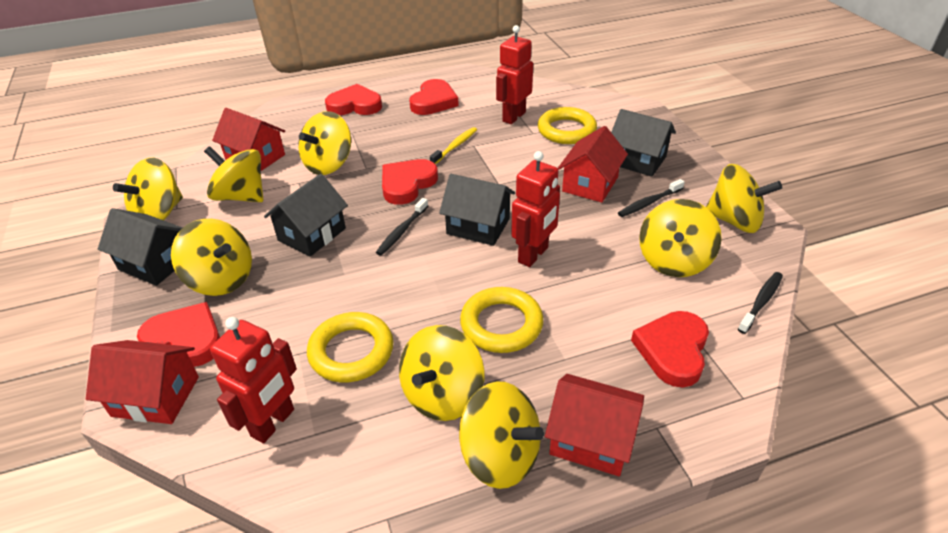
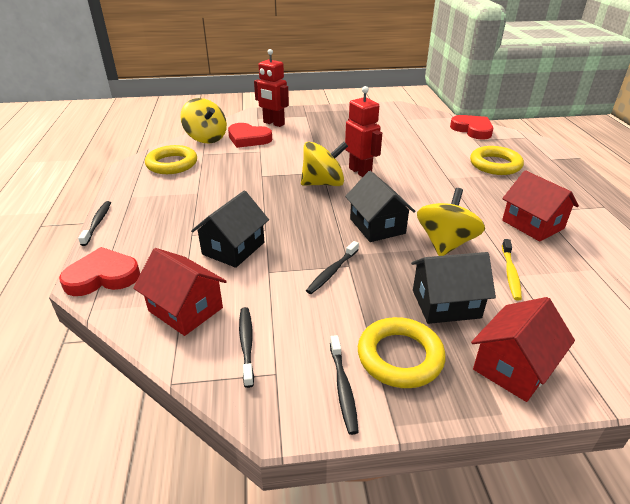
black house: [98,208,183,286] [264,174,348,257] [439,174,515,246] [611,109,676,177] = 4 -> [191,191,269,268] [345,171,415,242] [411,252,496,324] = 3
black toothbrush: [376,198,428,255] [618,179,685,217] [738,272,783,334] = 3 -> [78,201,111,246] [239,307,254,388] [306,241,359,294] [330,335,359,435] = 4
red heart: [137,302,220,367] [325,84,382,115] [382,159,438,205] [409,79,459,115] [631,311,709,387] = 5 -> [59,247,140,296] [228,123,272,148] [450,115,494,139] = 3
red house: [86,340,199,424] [212,108,285,171] [545,374,644,476] [558,126,628,203] = 4 -> [133,248,227,336] [471,297,575,402] [502,170,579,242] = 3
red robot: [210,317,297,443] [496,25,533,124] [511,151,560,267] = 3 -> [254,49,289,127] [345,86,382,177] = 2
yellow spinning top: [113,158,183,220] [171,219,252,296] [204,146,263,202] [298,111,351,175] [399,325,484,421] [459,381,544,489] [639,199,722,277] [706,164,782,233] = 8 -> [180,98,227,143] [301,142,348,186] [417,188,485,256] = 3

